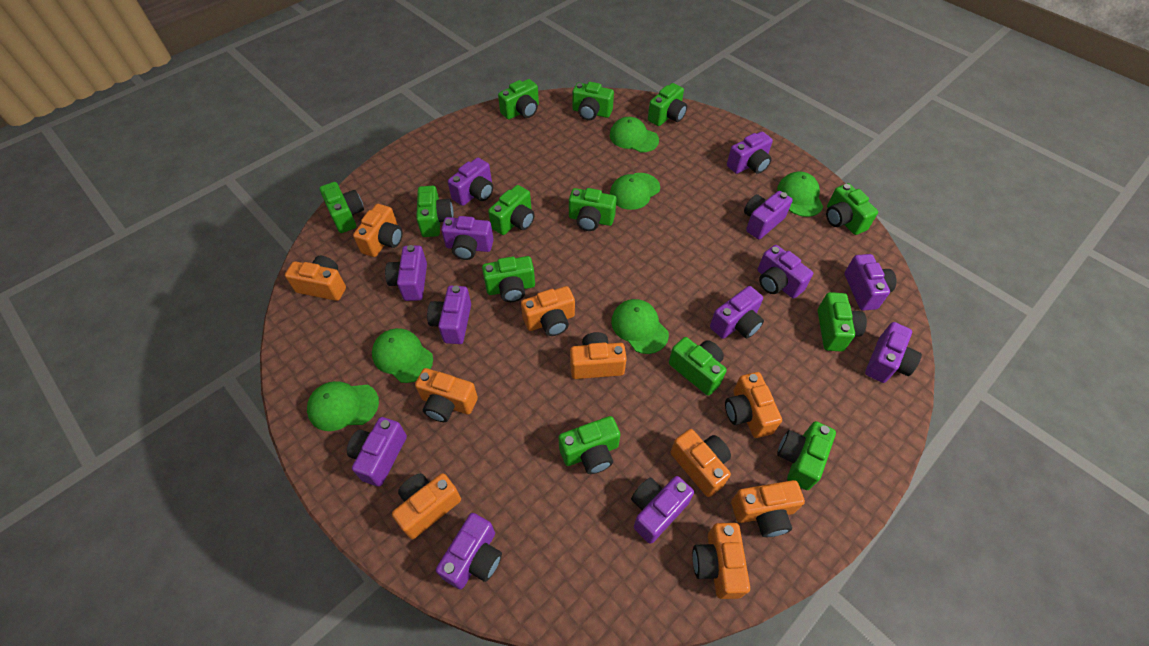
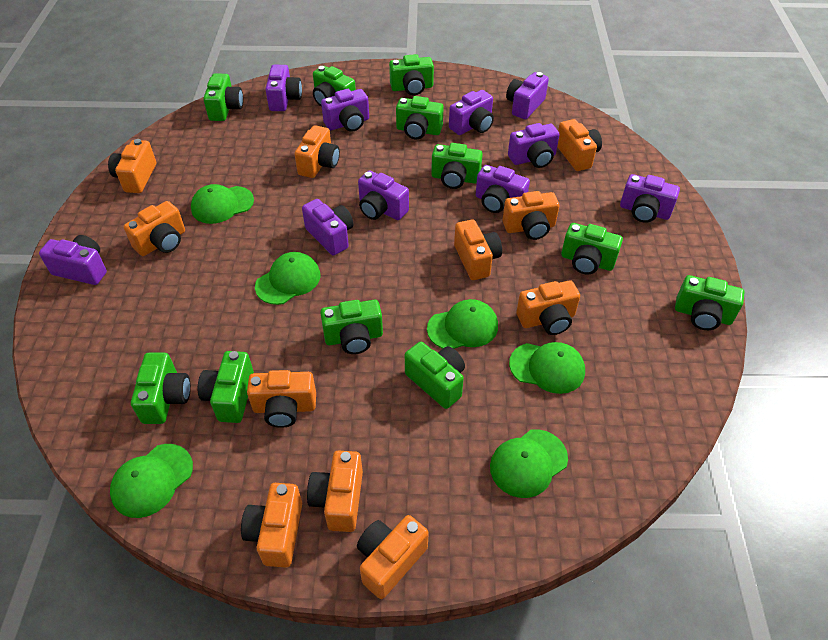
green camera: [319,182,364,233] [416,186,453,237] [482,256,535,302] [488,185,535,235] [498,79,539,120] [559,416,620,474] [569,188,617,231] [573,82,614,120] [648,83,687,126] [669,337,727,396] [777,421,836,490] [818,292,867,352] [826,183,878,235] = 13 -> [131,353,191,424] [198,351,254,423] [203,73,243,121] [313,66,356,107] [320,300,383,354] [389,54,434,95] [396,96,444,139] [405,342,465,409] [431,143,483,189] [561,223,623,274] [675,275,745,330] = 11
orange camera: [285,256,346,301] [353,204,403,257] [392,473,461,539] [415,368,478,422] [521,286,575,336] [570,332,627,379] [671,429,731,497] [692,523,750,599] [725,372,782,438] [731,480,805,537] = 10 -> [108,139,156,193] [124,201,185,256] [241,483,302,568] [247,370,316,428] [295,125,340,178] [307,450,363,532] [357,515,429,599] [454,219,502,280] [503,191,559,240] [516,280,580,335] [557,119,602,171] = 11
purple camera: [347,417,407,487] [385,245,427,301] [427,286,471,344] [436,513,502,589] [441,216,494,260] [448,158,493,206] [631,476,694,544] [710,286,764,339] [727,131,773,174] [744,191,793,239] [758,245,813,298] [844,254,897,311] [865,322,922,383] = 13 -> [39,235,107,285] [265,65,302,111] [302,199,354,255] [321,89,369,132] [358,170,409,220] [449,90,494,135] [476,165,530,213] [506,72,549,119] [508,123,560,168] [620,174,680,223] = 10

